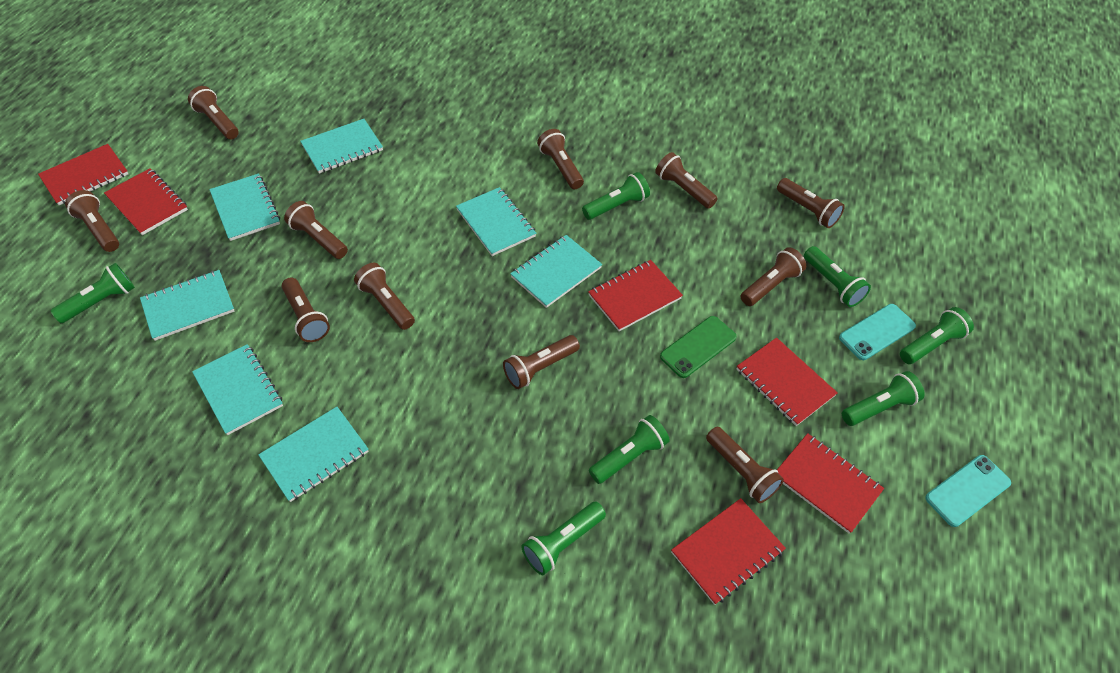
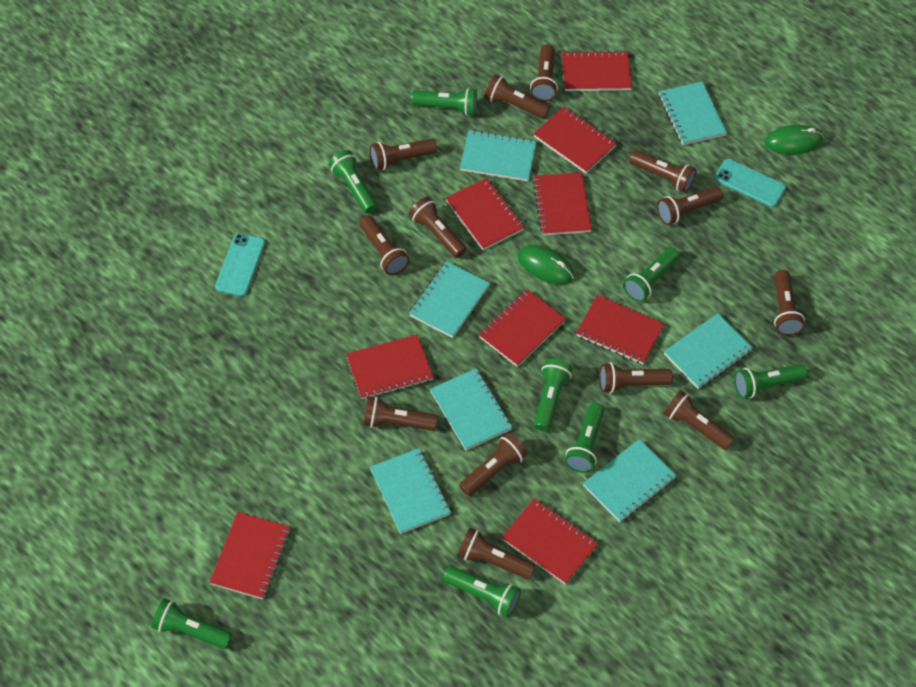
brown flashlight: [65,190,119,252] [188,86,239,139] [281,278,330,342] [284,201,348,259] [354,263,415,330] [503,335,580,389] [537,129,584,189] [655,152,718,209] [706,427,784,503] [740,247,806,306] [777,178,845,228] = 11 -> [360,215,410,275] [363,396,438,431] [370,139,437,171] [409,197,467,258] [458,528,535,579] [459,433,528,496] [485,74,550,119] [530,44,558,102] [599,362,673,393] [629,150,696,193] [657,187,723,225] [664,391,735,450] [774,270,805,336] = 13
green flashlight: [51,263,135,323] [521,502,606,575] [582,172,650,220] [589,415,670,484] [804,246,871,307] [842,371,925,426] [900,307,974,364] = 7 -> [151,598,233,649] [328,150,377,214] [411,88,477,116] [443,566,521,617] [534,359,572,432] [565,403,605,473] [623,247,680,302] [734,364,807,399] = 8
green mouse: none = 0 -> [517,245,574,284] [765,125,823,155] = 2
green phone: [660,316,737,378] = 1 -> none = 0
red notebook: [38,144,128,205] [104,168,188,235] [588,260,683,331] [671,498,786,605] [737,337,838,426] [777,433,884,534] = 6 -> [210,512,290,599] [346,335,434,399] [446,178,525,250] [479,289,566,367] [502,498,599,585] [533,173,592,235] [534,106,617,173] [562,51,632,91] [576,295,665,365] = 9

